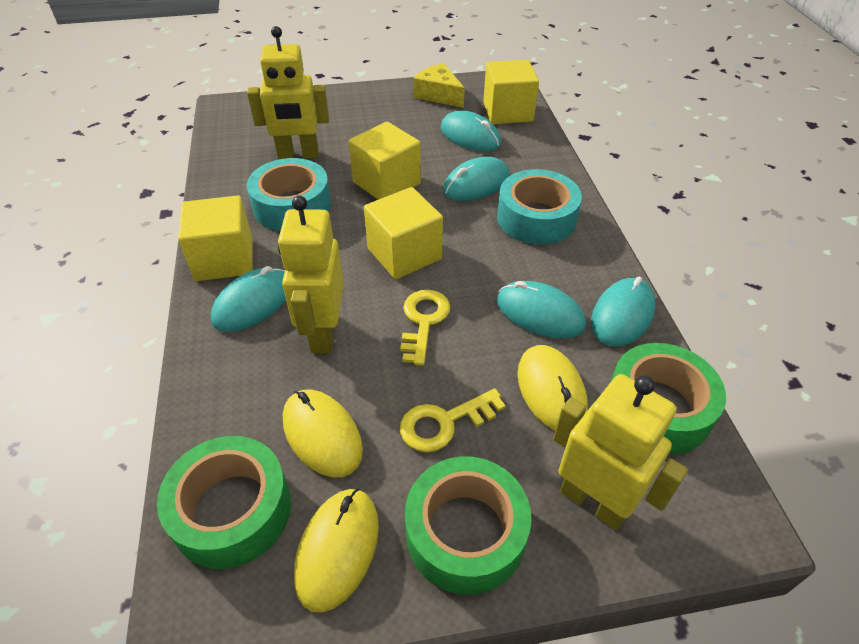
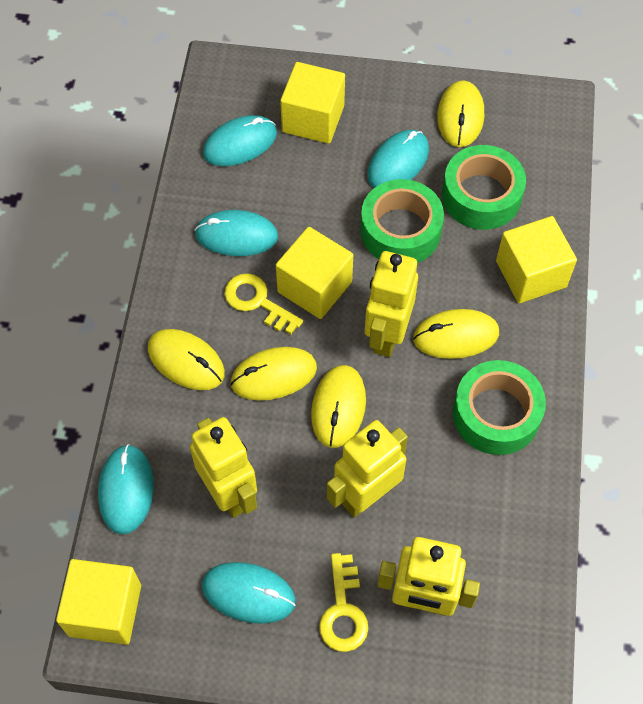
turquoise tape: [247,158,331,231] [497,169,582,245] = 2 -> none = 0
yellow cheese: [413,63,465,108] = 1 -> none = 0
yellow mouse: [283,389,363,477] [294,488,379,613] [517,345,588,431] = 3 -> [148,329,225,390] [230,347,317,401] [311,365,366,448] [413,309,499,359] [437,80,484,147] = 5
yellow robot: [247,26,329,159] [278,196,344,353] [553,374,688,530] = 3 -> [190,417,257,518] [327,420,408,517] [365,251,418,357] [377,537,480,616] = 4

